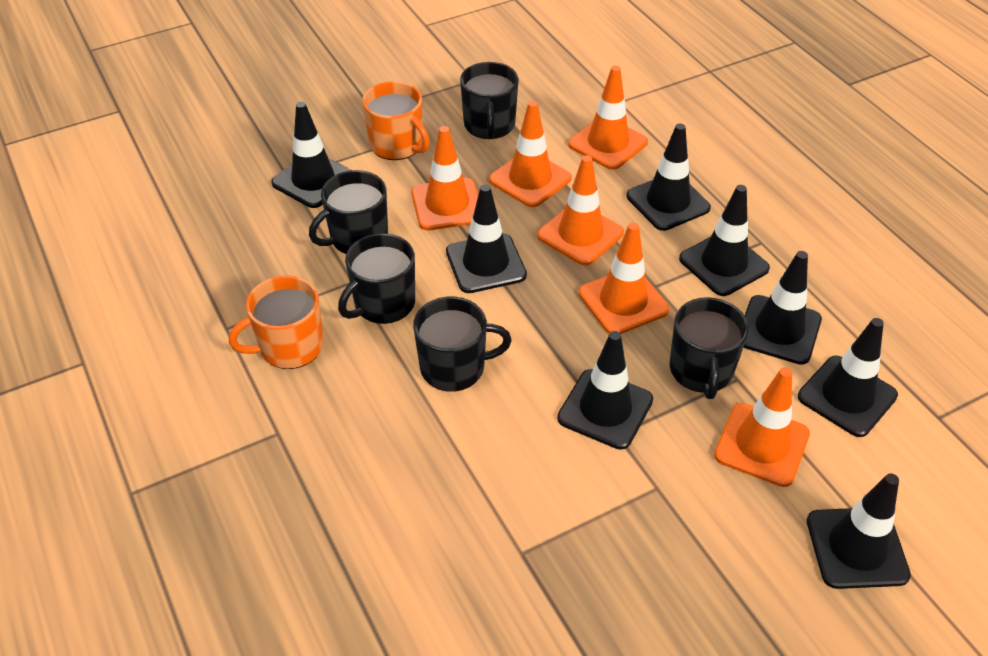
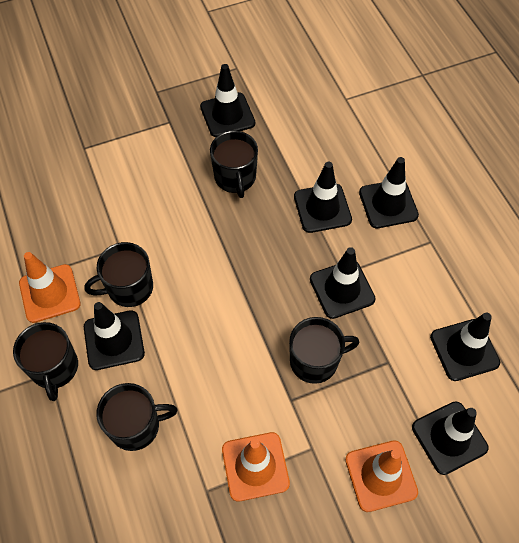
black traffic cone: [271,102,352,208] [446,184,527,293] [557,331,653,450] [626,123,711,231] [679,185,770,296] [743,251,822,365] [798,318,898,437] [807,473,911,589] = 8 -> [84,302,145,370] [200,64,255,137] [294,162,352,233] [310,247,376,319] [359,157,419,228] [412,401,489,475] [430,312,500,381] = 7
orange mug: [229,275,323,369] [362,81,430,160] = 2 -> none = 0
orange traffic cone: [411,126,478,231] [489,101,572,207] [537,155,624,265] [568,66,648,170] [579,223,669,334] [714,367,810,487] = 6 -> [19,252,81,323] [222,432,290,502] [345,440,418,512] = 3

